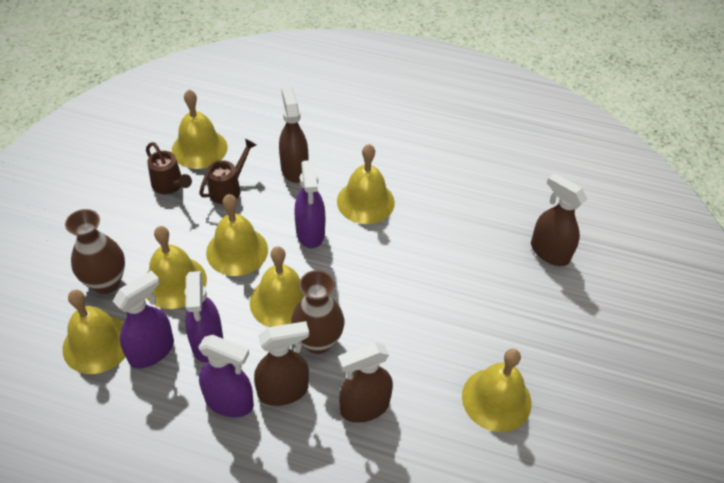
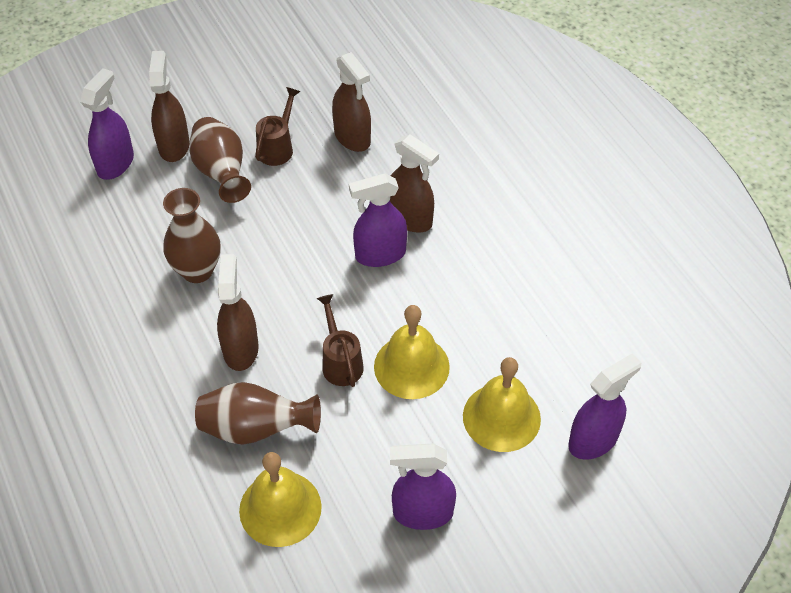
brown vase: [65,209,125,294] [291,270,344,354] = 2 -> [163,188,221,283] [189,117,251,203] [195,382,321,445] = 3
yellow bell: [63,290,125,374] [147,226,207,309] [172,90,227,169] [206,194,268,276] [250,246,305,327] [337,144,395,224] [462,349,531,432] = 7 -> [239,452,322,547] [374,305,450,399] [463,357,541,452] = 3

